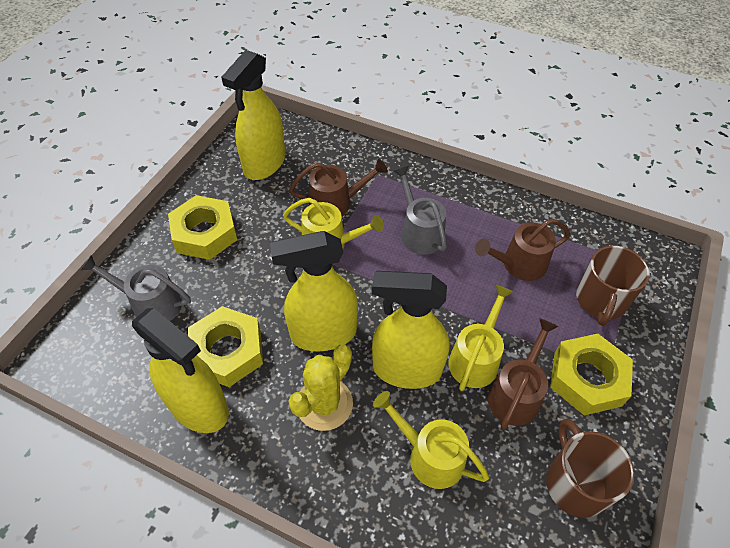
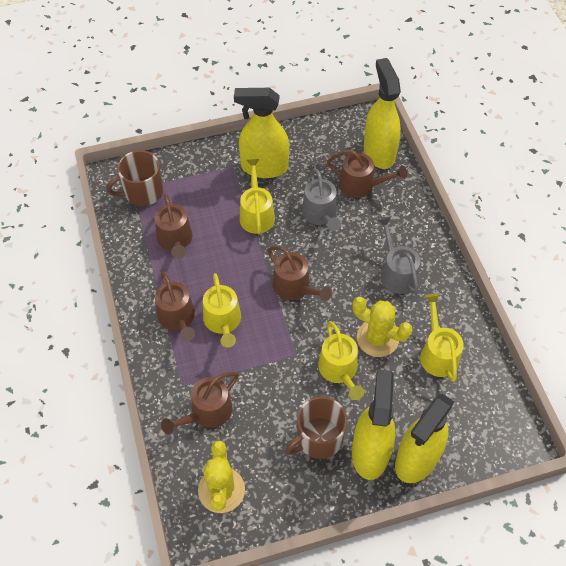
brown watering can: [289,159,388,216] [475,219,570,281] [488,318,558,430] = 3 -> [155,194,193,259] [155,271,195,341] [161,372,239,434] [267,246,332,301] [327,150,407,198] = 5
yellow cactus: [288,345,353,431] = 1 -> [198,441,245,513] [352,297,413,357] = 2
yellow nut: [168,195,237,260] [188,306,263,387] [550,334,633,416] = 3 -> none = 0
yellow watering can: [283,198,384,248] [373,391,489,489] [448,285,513,391] = 3 -> [203,273,241,348] [240,159,275,234] [318,321,364,400] [420,294,464,382] = 4

